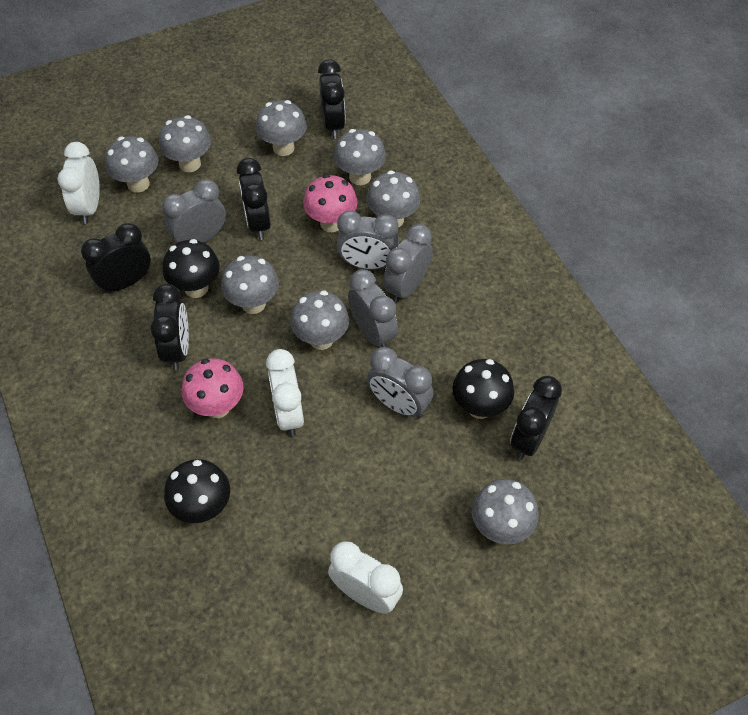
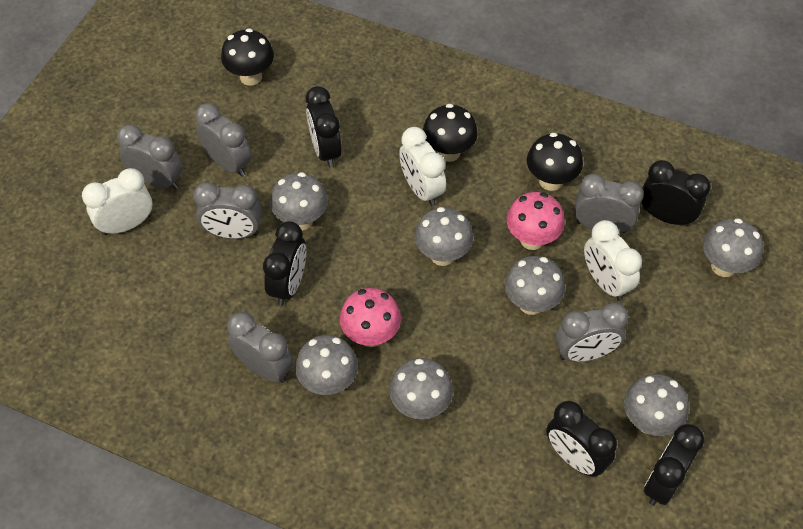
grey clock: [162,179,226,243] [337,211,399,270] [348,269,398,347] [367,347,433,418] [383,224,433,303] = 5 -> [117,124,182,190] [193,182,262,239] [195,103,251,177] [227,312,293,383] [556,303,629,362] [574,174,644,233] = 6
grey mushroom: [105,136,158,193] [159,115,211,172] [221,256,279,314] [256,100,307,156] [290,291,349,350] [334,129,386,185] [366,170,420,228] [472,479,539,544] = 8 -> [270,172,327,231] [295,335,358,395] [389,358,453,419] [415,207,473,266] [505,256,565,315] [624,374,689,436] [703,218,763,277] = 7

